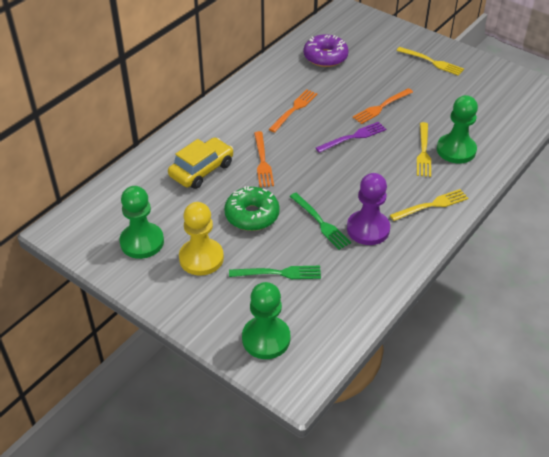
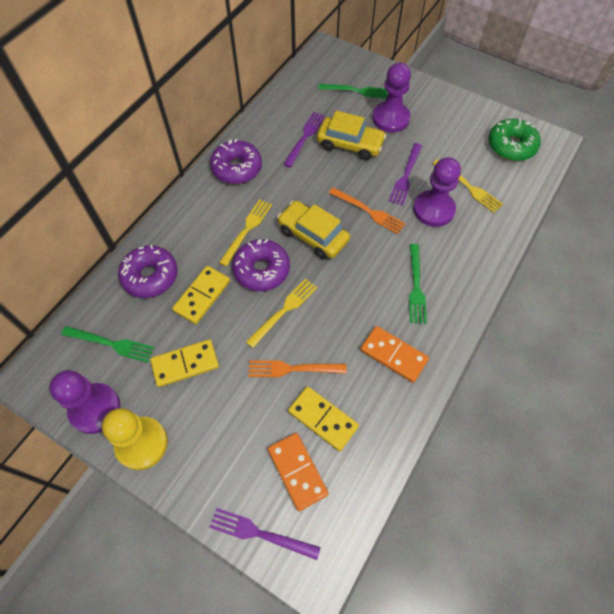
green fork: [229,266,321,279] [290,193,351,250] = 2 -> [61,326,154,363] [318,84,388,99] [409,244,427,324] = 3
green pawn: [119,186,164,259] [242,282,290,359] [437,95,478,164] = 3 -> none = 0
orange domino: none = 0 -> [268,433,329,511] [360,326,429,383] = 2
orange fork: [254,131,274,187] [269,89,317,132] [352,88,413,124] = 3 -> [248,360,347,377] [329,187,406,234] = 2
purple donut: [304,34,349,67] = 1 -> [118,245,178,298] [210,139,262,184] [232,239,290,291] = 3
purple fork: [316,122,386,153] = 1 -> [209,508,321,560] [283,112,325,168] [389,143,422,206] = 3
purple pawn: [347,173,390,245] = 1 -> [50,370,120,434] [372,63,411,133] [413,157,461,227] = 3
yellow car: [168,138,233,189] = 1 -> [277,200,350,260] [317,111,386,161] = 2
yellow domino: none = 0 -> [150,339,219,387] [172,266,230,324] [288,386,359,451] = 3

